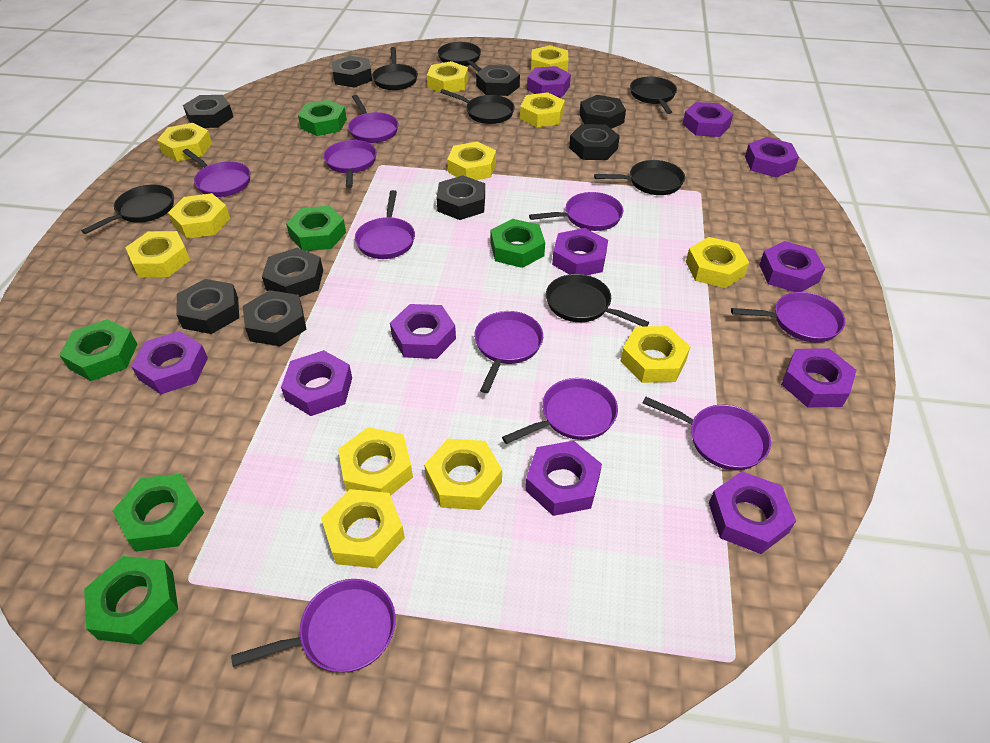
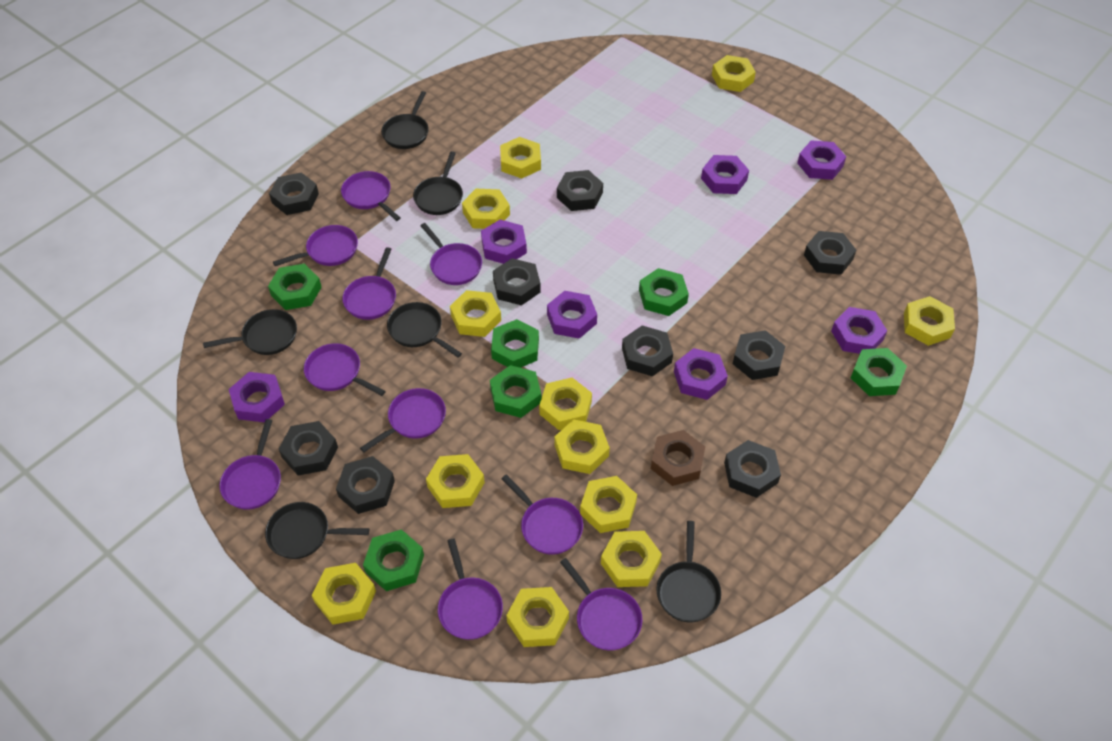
black pan: [81,185,174,234] [372,47,418,90] [438,42,482,72] [440,89,515,124] [546,274,649,327] [594,160,685,195] [630,76,677,114] = 7 -> [203,309,297,355] [265,502,369,559] [381,91,429,149] [387,302,462,358] [413,151,463,215] [656,521,721,622] = 6
brown nut: none = 0 -> [651,430,705,486] = 1
purple nut: [131,331,208,394] [281,350,352,416] [390,304,456,359] [525,441,602,516] [527,66,571,97] [552,228,608,275] [683,102,733,137] [709,471,796,554] [745,137,799,177] [759,241,825,292] [781,348,857,408] = 11 -> [229,372,285,422] [481,219,527,264] [547,291,597,339] [674,348,728,400] [701,155,749,194] [797,140,846,180] [831,307,887,354] = 7

